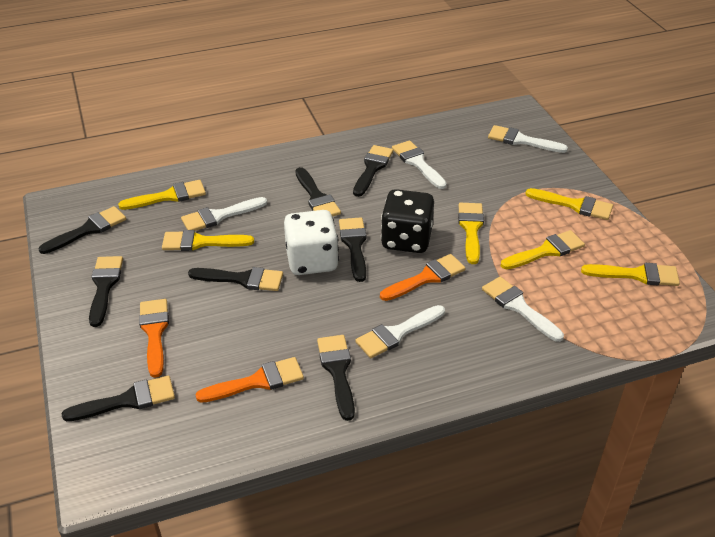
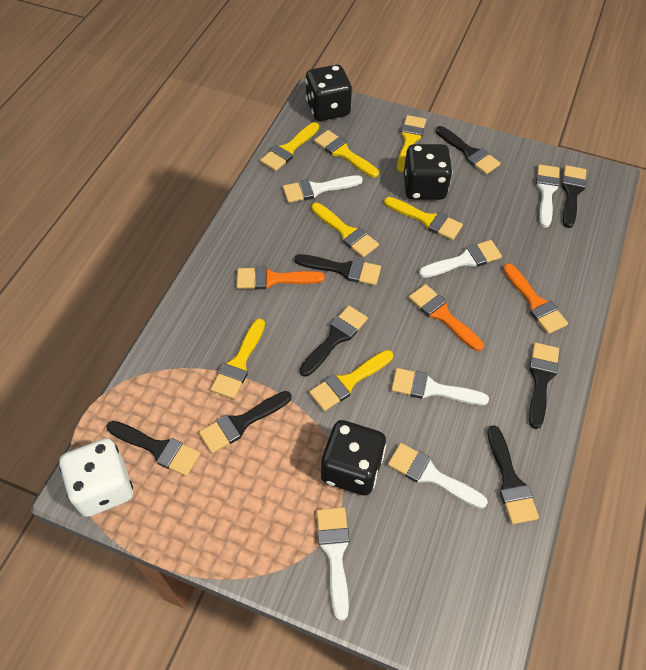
black dice: [381,189,434,253] = 1 -> [305,65,352,121] [321,420,386,496] [404,144,453,200] = 3
white brush: [181,197,267,231] [355,305,445,358] [392,140,447,189] [482,277,564,342] [488,125,568,153] = 5 -> [283,175,363,203] [316,507,350,621] [388,443,488,509] [391,368,489,405] [419,240,502,278] [536,164,560,228] = 6
yellow brush: [118,180,206,210] [162,230,254,251] [458,203,484,264] [501,230,585,269] [525,188,613,220] [581,263,680,286] = 6 -> [210,318,265,399] [260,122,319,171] [309,350,393,411] [311,203,379,258] [314,130,379,178] [384,197,463,240] [397,115,426,172] = 7

